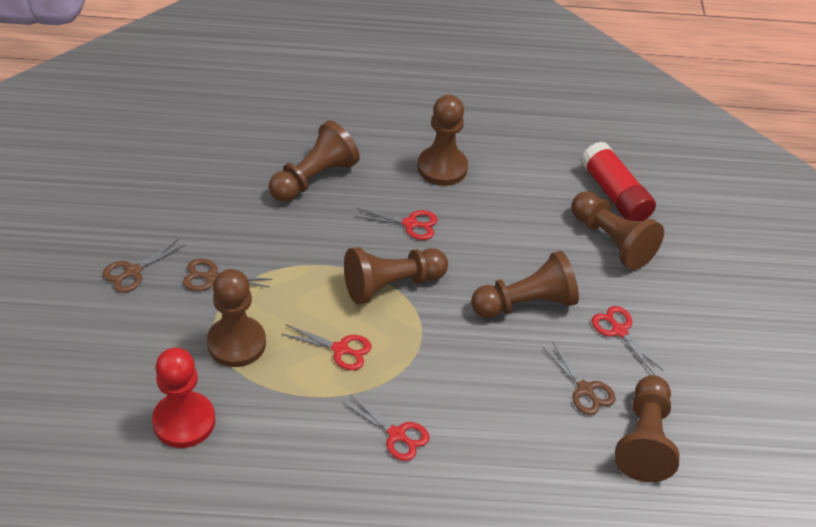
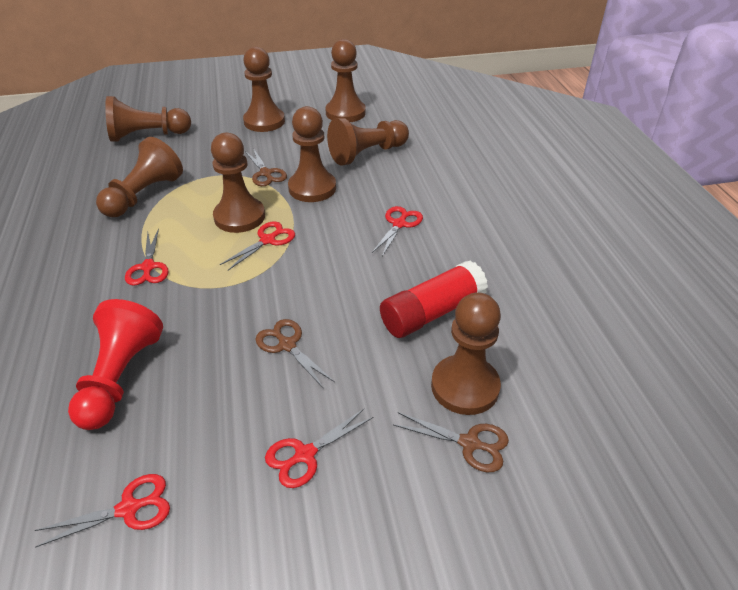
brown pawn: [207,269,266,367] [269,120,360,202] [344,247,448,305] [417,95,468,186] [471,251,579,318] [571,191,664,270] [614,375,679,482] = 7 -> [96,137,183,217] [105,96,191,142] [211,133,265,233] [243,47,285,132] [288,106,336,202] [325,39,366,122] [327,118,409,166] [431,292,501,415] = 8
red scissors: [281,324,371,370] [342,394,430,461] [354,208,438,240] [592,306,664,375] = 4 -> [35,474,170,547] [125,228,169,286] [220,221,295,270] [265,408,373,488] [372,206,423,256] = 5

